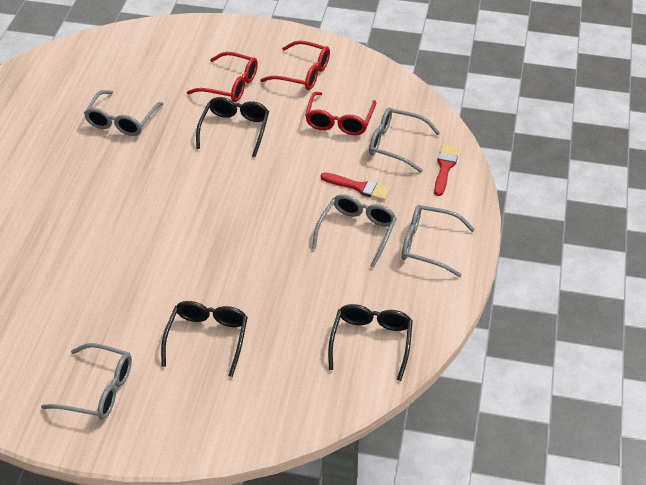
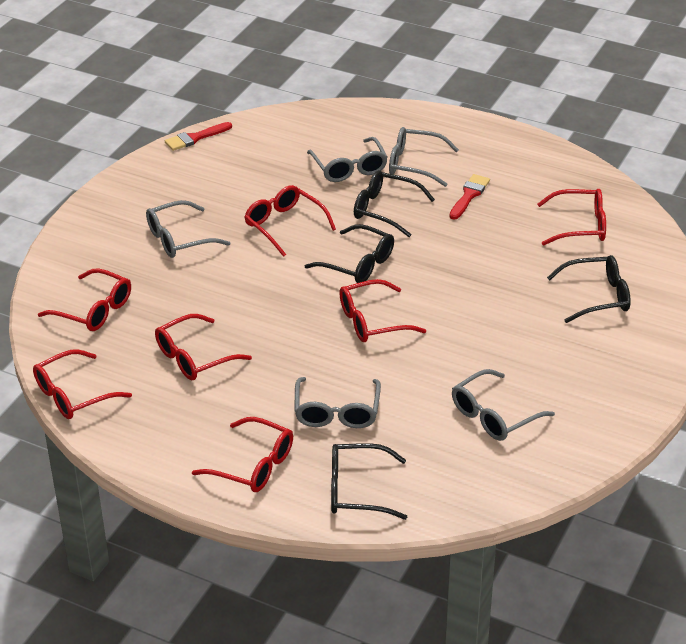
black glasses: [161,301,248,377] [196,97,269,157] [328,304,413,381] = 3 -> [305,224,394,283] [331,443,407,520] [354,170,435,237] [547,255,631,323] = 4
red glasses: [187,52,258,102] [260,41,330,90] [305,92,376,135] = 3 -> [33,349,132,419] [38,268,131,331] [155,314,252,380] [192,417,293,492] [245,185,336,257] [339,279,426,342] [537,189,606,246] = 7

